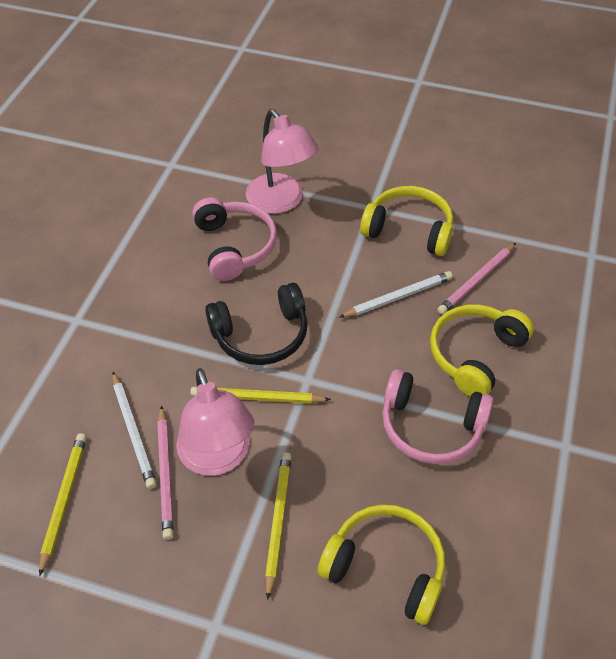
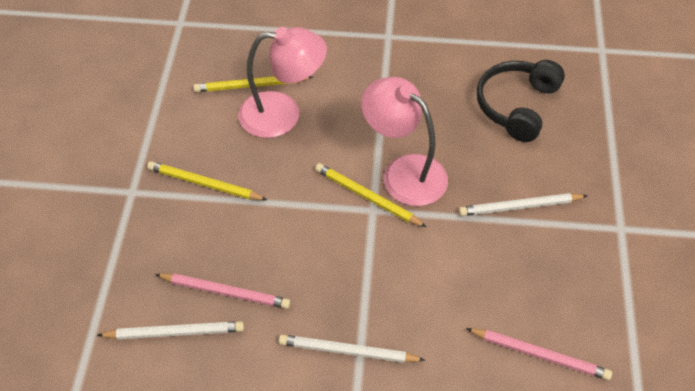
pink headphones: [192,197,277,281] [382,369,493,464] = 2 -> none = 0
white pencil: [112,372,157,489] [339,271,453,318] = 2 -> [97,321,244,339] [279,335,425,363] [459,193,588,216] = 3
yellow headphones: [318,504,445,625] [360,186,453,256] [430,305,534,397] = 3 -> none = 0

